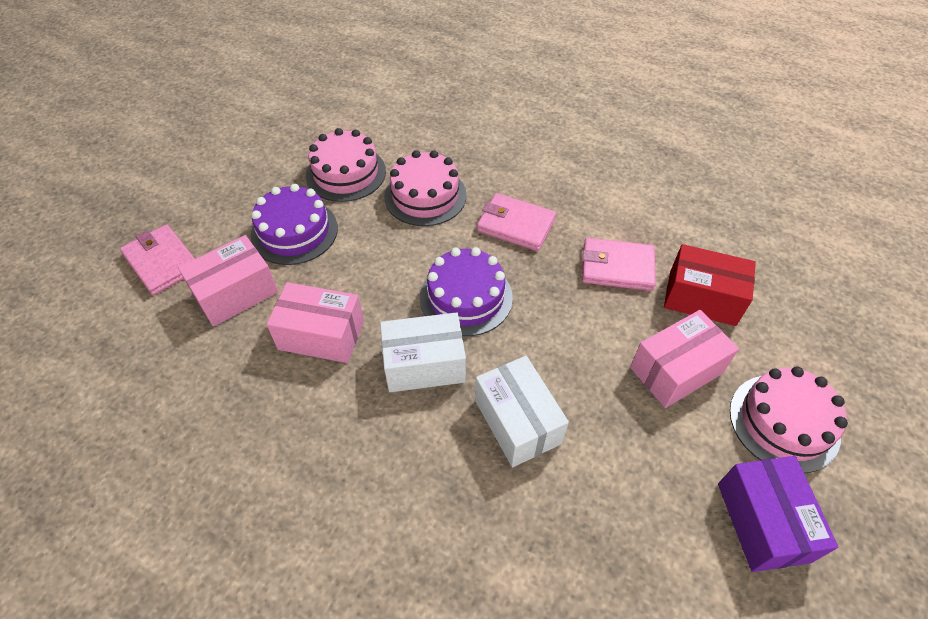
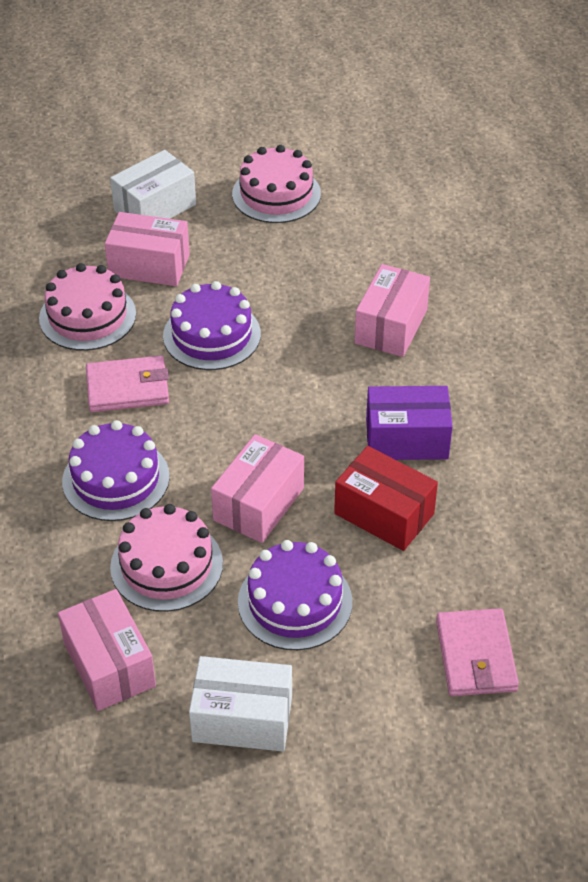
pink box: [178,235,278,326] [266,282,364,363] [630,310,739,408] = 3 -> [58,589,156,711] [105,212,190,286] [211,434,304,543] [355,264,430,357] = 4
pink wallet: [120,224,195,295] [477,193,556,251] [582,238,656,291] = 3 -> [86,356,169,412] [436,608,519,696] = 2
purple cake: [251,184,338,265] [420,247,513,336] = 2 -> [62,420,170,521] [163,281,261,370] [238,540,352,650] = 3

